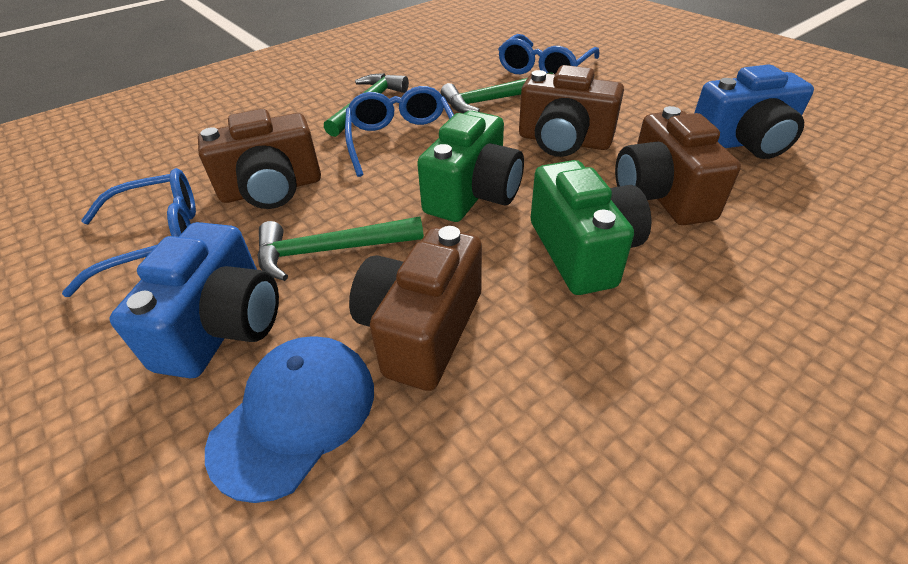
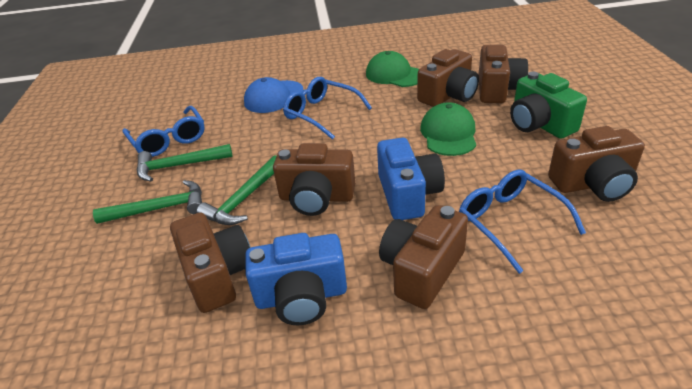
brown camera: [198,109,321,209] [349,226,482,391] [519,65,624,157] [615,106,741,225] = 4 -> [170,212,251,313] [273,143,355,216] [379,205,468,309] [417,49,479,107] [479,45,528,103] [548,126,645,202] = 6
green camera: [417,111,524,222] [531,160,651,295] = 2 -> [510,72,587,139] = 1
green cap: none = 0 -> [366,51,419,87] [420,102,476,156] = 2

